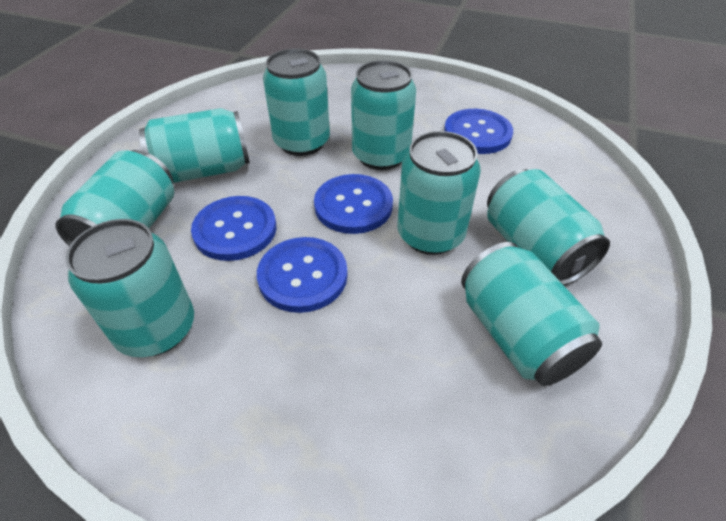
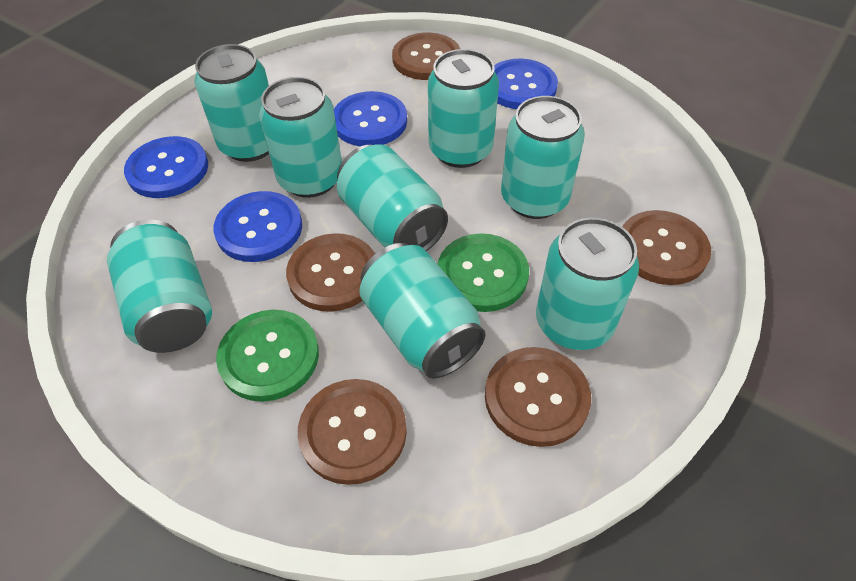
brown button: none = 0 -> [286,233,375,312] [298,379,407,485] [392,33,460,80] [485,347,591,447] [622,210,711,285] = 5
green button: none = 0 -> [216,310,319,402] [438,233,529,312] = 2

